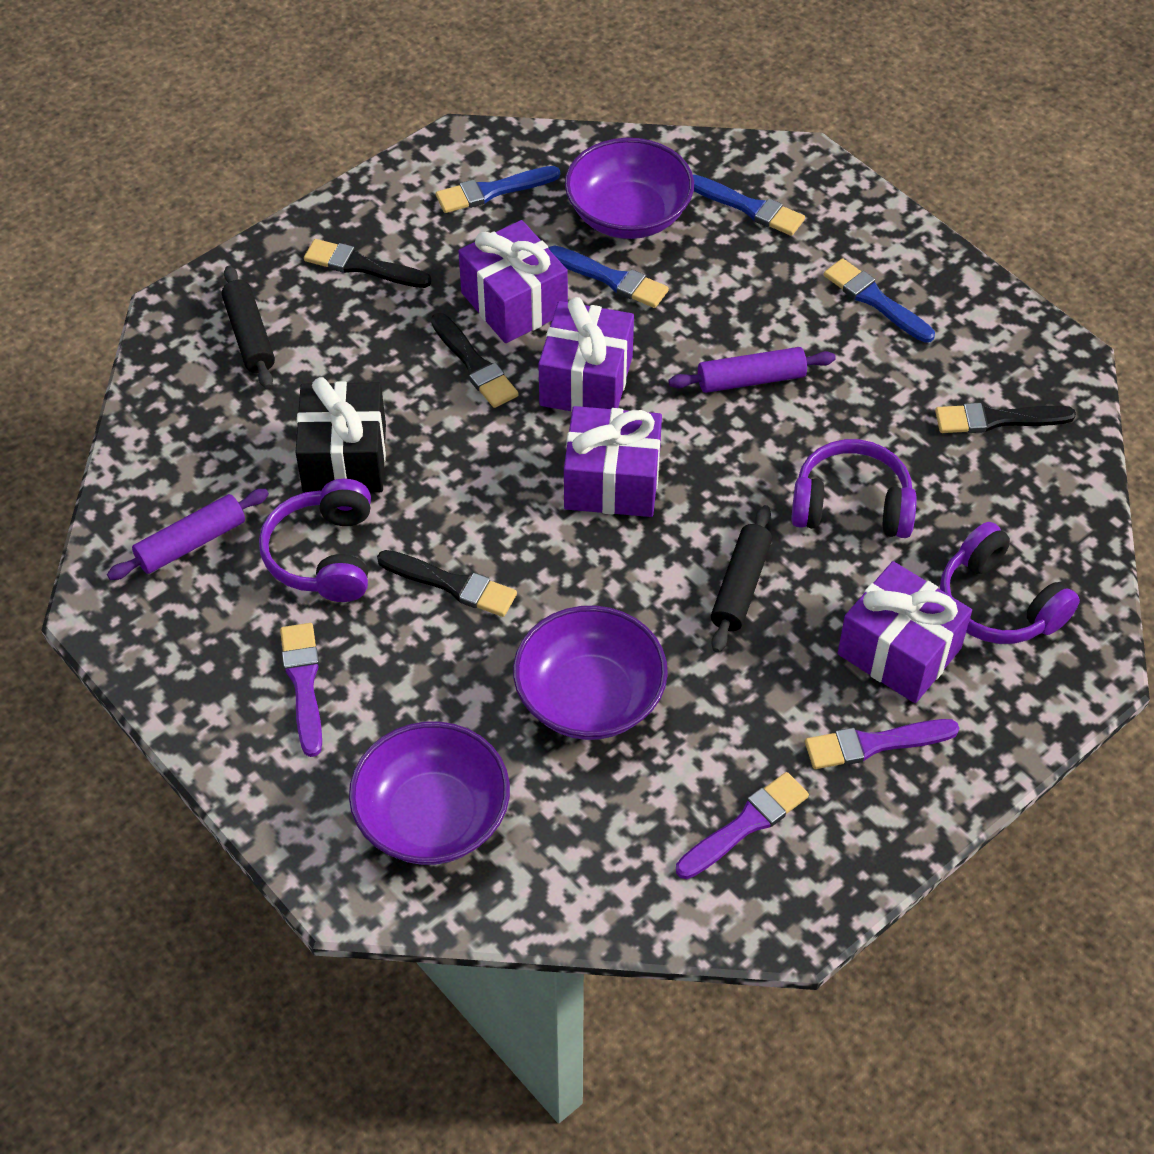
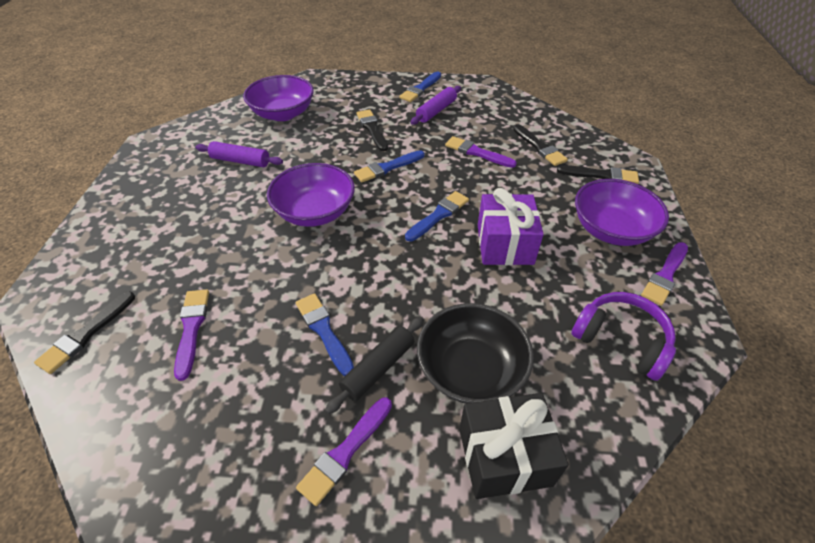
black bowl: none = 0 -> [417,303,534,404] = 1
black rolling pin: [222,266,275,389] [711,505,772,652] = 2 -> [325,317,424,414] = 1
purple brush: [280,623,322,757] [676,772,809,879] [805,719,959,769] = 3 -> [174,290,209,381] [296,398,392,506] [445,136,517,168] [641,242,688,306] = 4
purple gift: [458,220,568,343] [538,297,634,412] [564,406,662,517] [838,561,972,703] = 4 -> [478,188,544,265] = 1
purple headphones: [259,479,371,602] [791,439,917,538] [940,522,1080,644] = 3 -> [571,292,676,381] = 1

